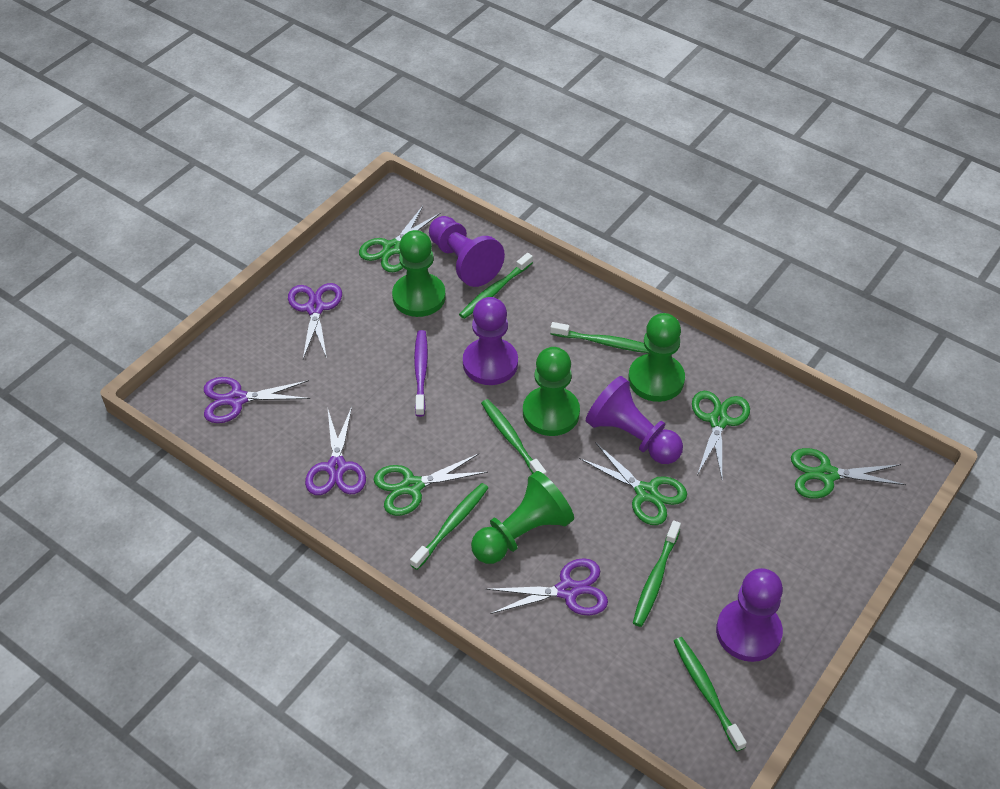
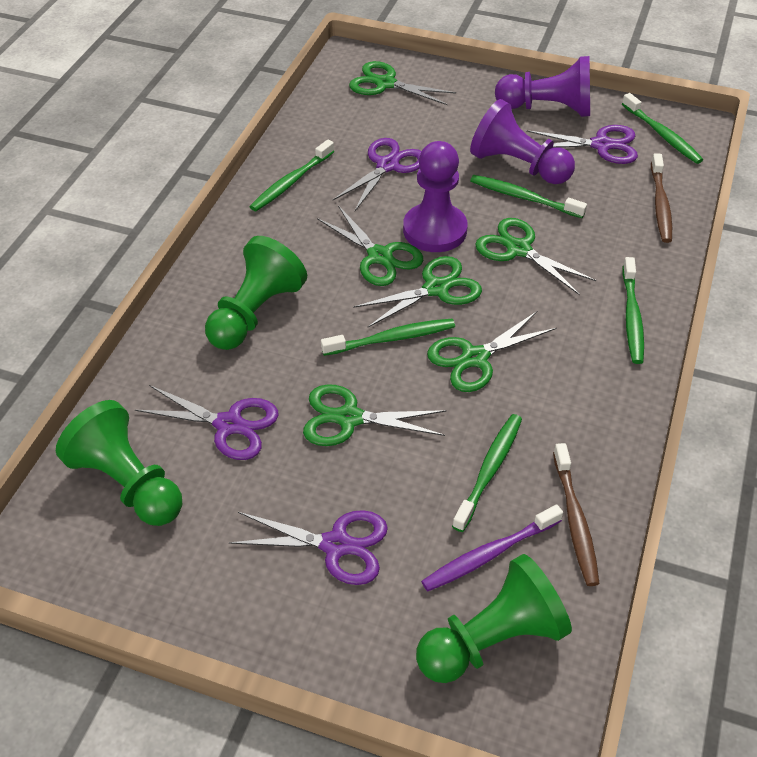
brown toothbrush: none = 0 -> [553,443,600,586] [651,153,672,243] = 2
green pawn: [392,230,446,317] [471,471,574,564] [523,347,580,436] [628,313,685,402] = 4 -> [56,400,182,526] [205,236,307,350] [416,554,572,683] = 3
green scissors: [359,206,440,272] [374,454,488,516] [579,442,687,525] [692,391,750,478] [791,448,906,499] = 5 -> [303,384,446,446] [317,205,423,286] [349,61,456,105] [353,256,482,327] [427,311,557,392] [475,218,596,295] = 6
purple pawn: [429,216,505,287] [463,297,518,385] [586,376,683,464] [716,568,783,662] = 4 -> [403,141,468,252] [470,99,575,184] [495,56,590,117] = 3

